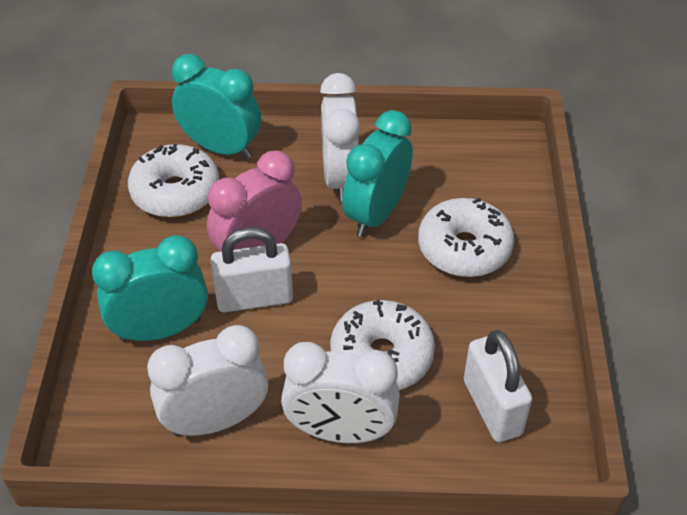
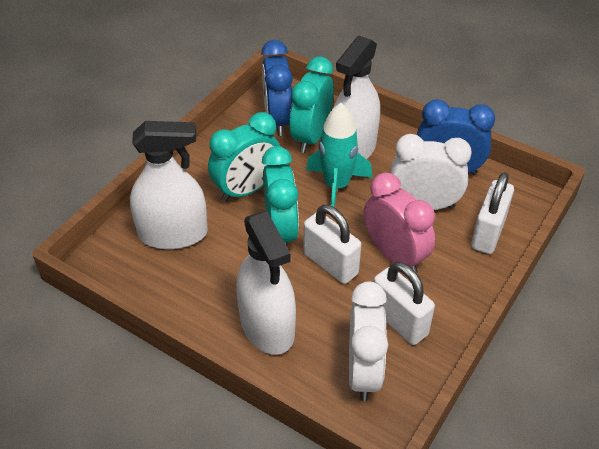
blue clock: none = 0 -> [261,40,293,136] [417,99,495,175] = 2
turquoise rocket: none = 0 -> [306,103,372,207] = 1
white clock: [147,325,268,436] [281,342,400,443] [320,73,361,201] = 3 -> [349,281,388,401] [391,134,472,210] = 2
white donut: [128,144,219,217] [330,300,435,390] [418,198,514,277] = 3 -> none = 0
white padlock: [210,227,293,312] [464,330,532,442] = 2 -> [304,205,361,284] [374,262,435,345] [471,172,514,254] = 3
white spray bottle: none = 0 -> [130,121,208,249] [237,211,296,355] [333,36,380,159] = 3

